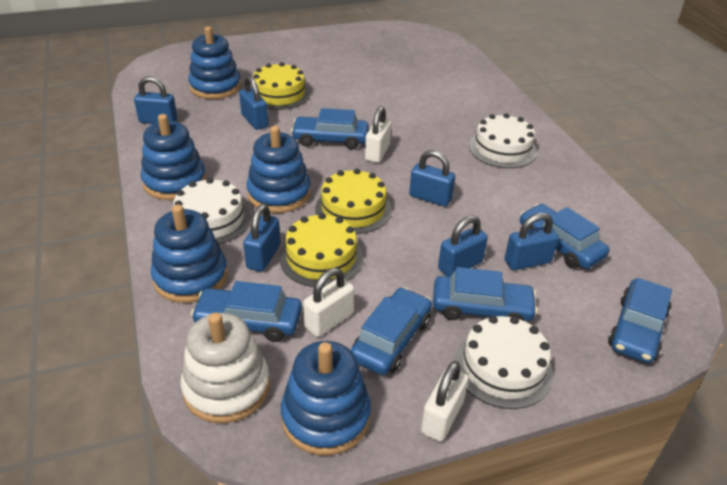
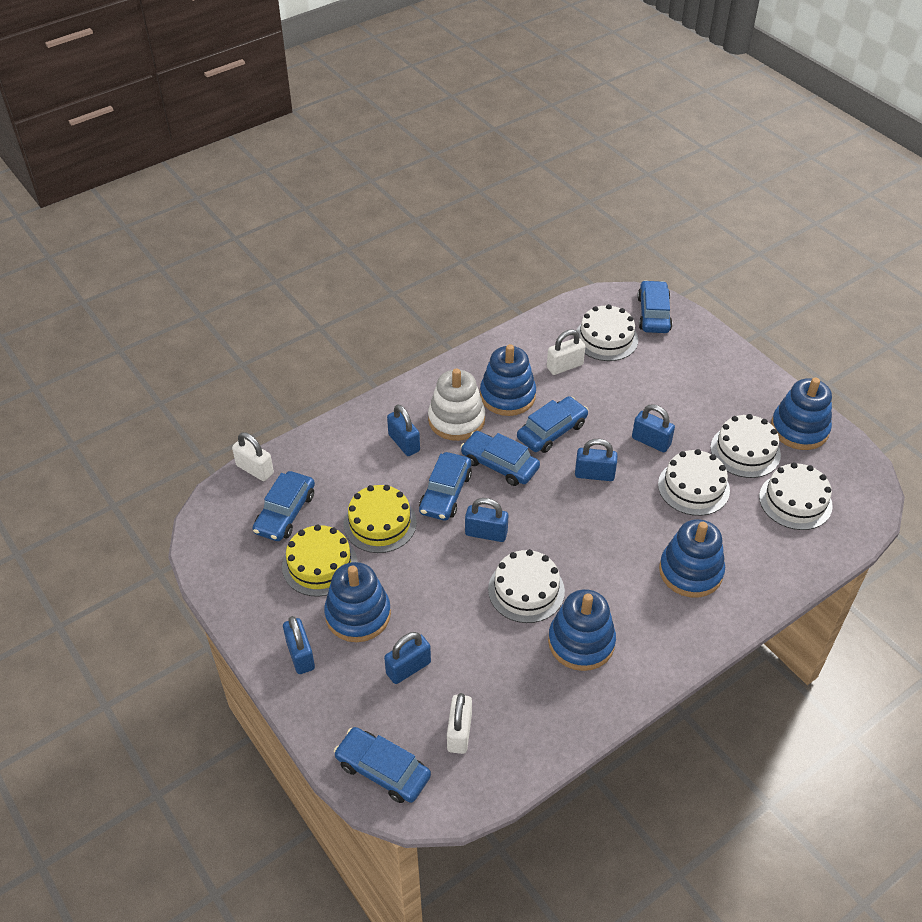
white cake: [173,178,251,244] [455,316,553,409] [469,113,537,168] = 3 -> [488,549,565,623] [576,304,638,361] [658,449,730,516] [710,414,781,478] [759,463,833,530] = 5
yellow cake: [253,62,310,110] [280,213,363,287] [315,169,392,234] = 3 -> [282,524,357,597] [344,485,417,553] = 2

